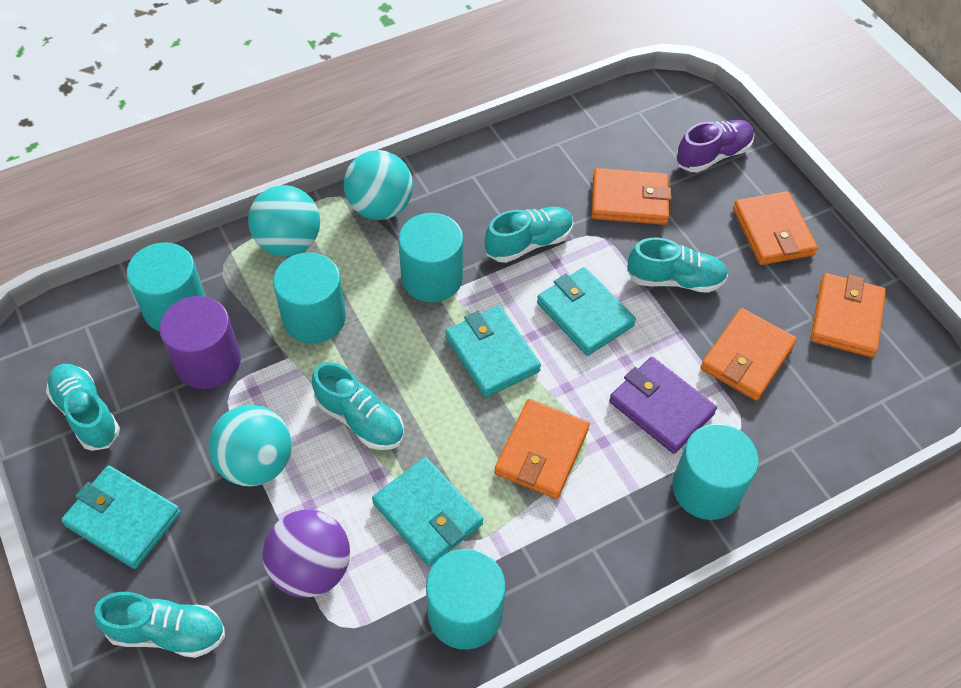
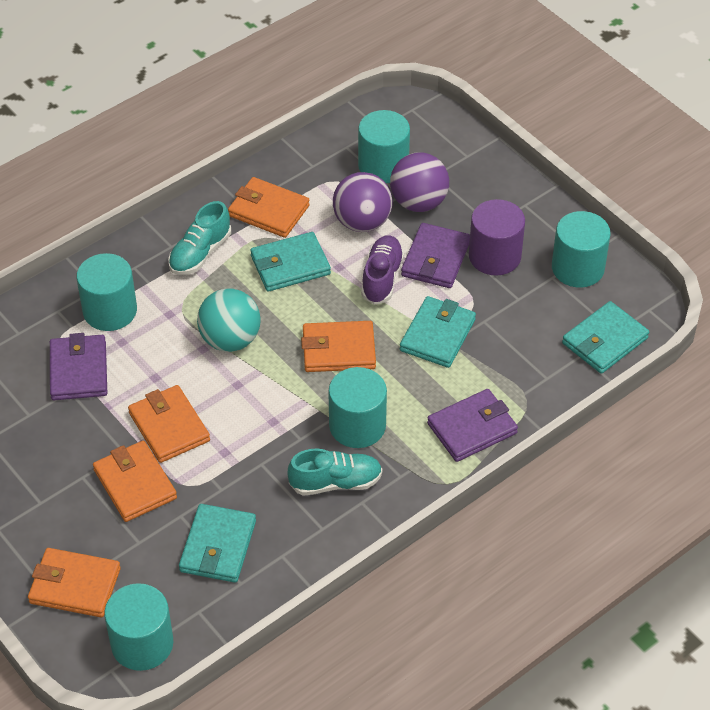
purple ball: [263,510,350,598] = 1 -> [333,172,392,232] [390,152,449,212] = 2
purple wallet: [609,357,717,454] = 1 -> [50,333,107,400] [401,223,470,288] [427,389,518,462] = 3
turquoise ball: [209,405,292,487] [248,185,320,257] [344,150,413,220] = 3 -> [197,289,261,352] = 1
turquoise shoe: [46,364,120,451] [94,592,225,658] [312,362,404,450] [485,207,574,263] [627,238,728,293] = 5 -> [168,201,231,275] [288,449,382,496] = 2

